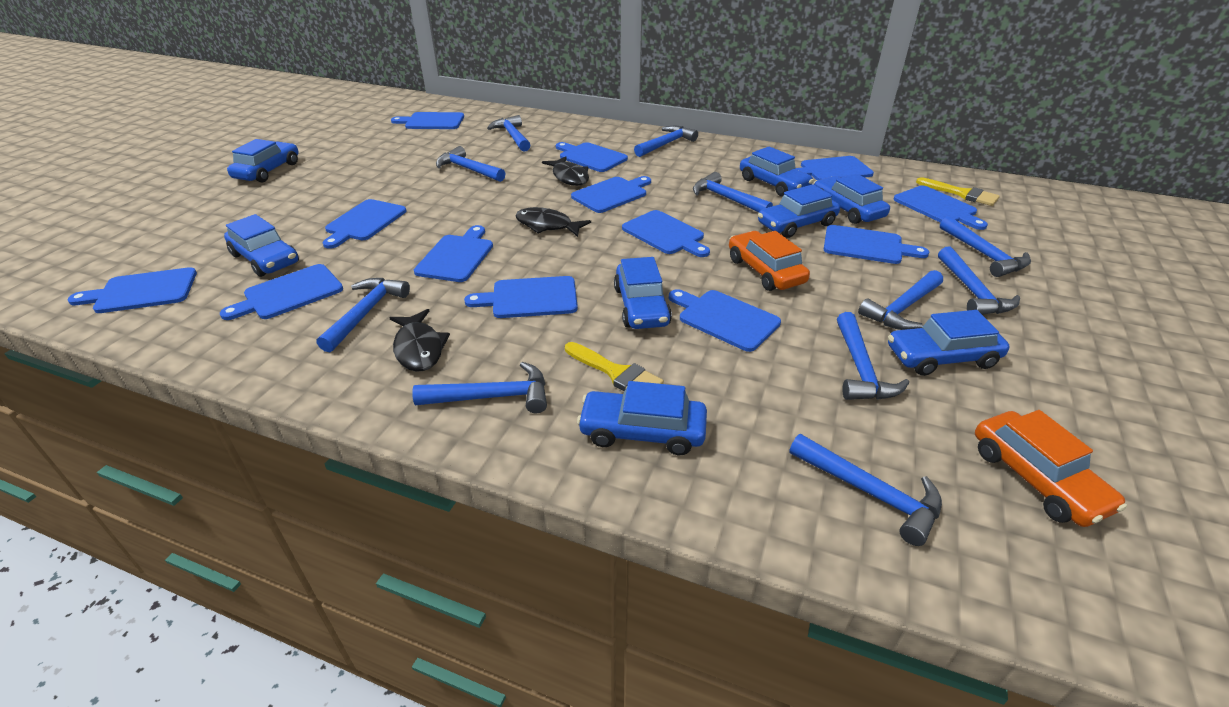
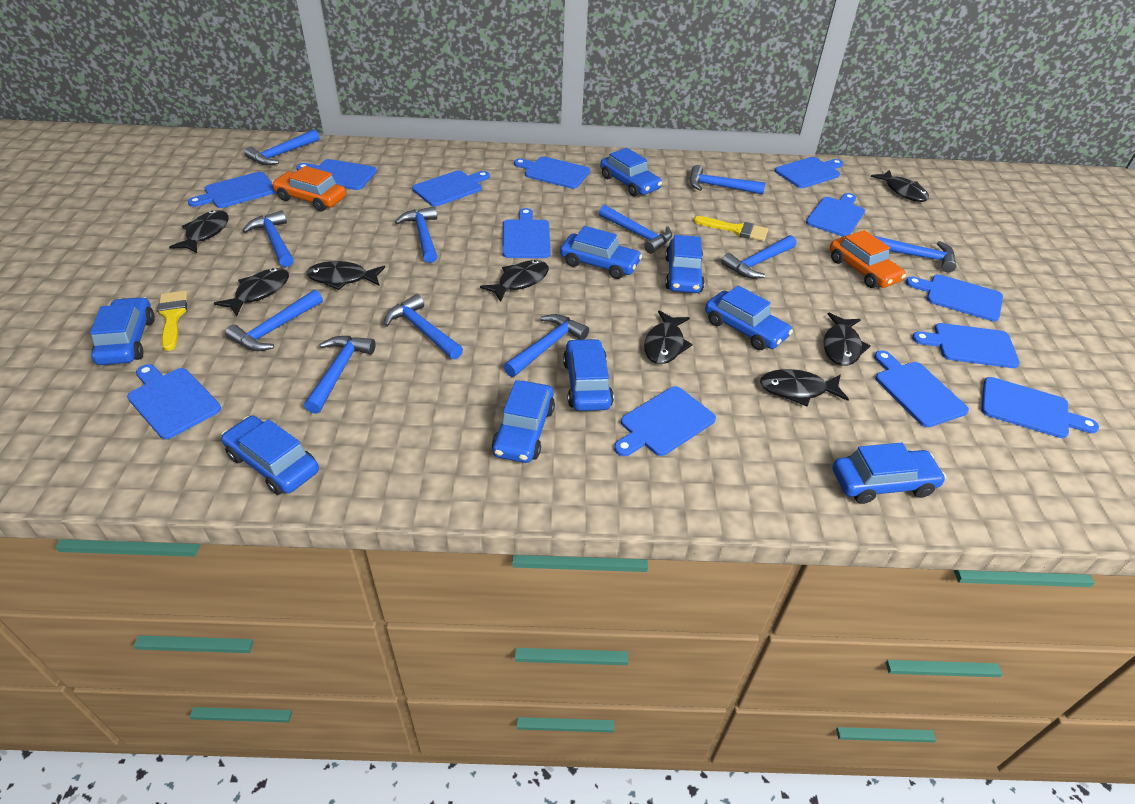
black fish: [389,309,450,372] [515,207,591,237] [542,157,589,186] = 3 -> [169,210,229,253] [214,268,289,316] [307,261,385,290] [480,260,549,302] [644,311,693,364] [760,369,849,407] [823,313,871,366] [871,170,929,202] = 8
blue car: [224,214,299,277] [227,139,299,183] [577,381,707,455] [614,257,672,329] [740,146,814,197] [758,184,840,238] [814,174,890,224] [888,310,1010,376] = 8 -> [90,297,155,365] [221,416,319,495] [492,380,555,463] [560,226,642,279] [563,338,614,411] [600,148,662,197] [665,235,705,293] [705,285,793,350] [832,443,946,504] = 9

